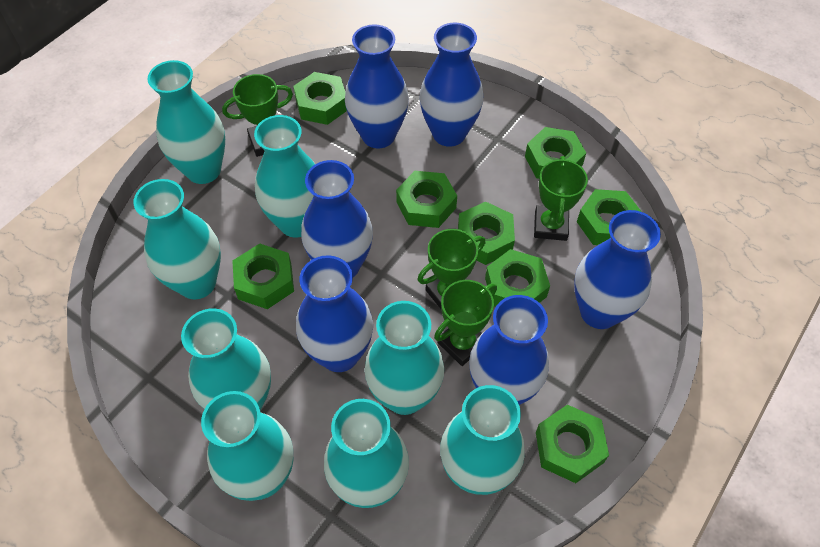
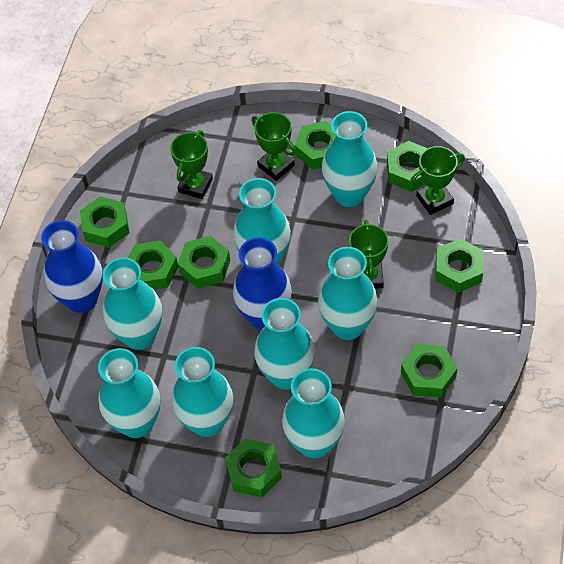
blue vase: [296,255,373,372] [301,160,373,277] [345,24,409,148] [420,23,483,147] [469,295,549,405] [574,210,661,329] = 6 -> [41,220,103,313] [233,237,292,330] = 2

